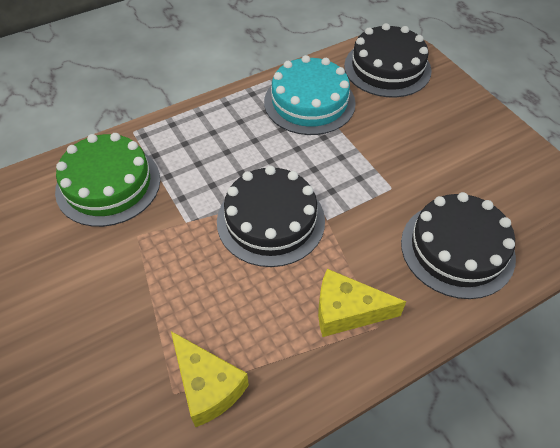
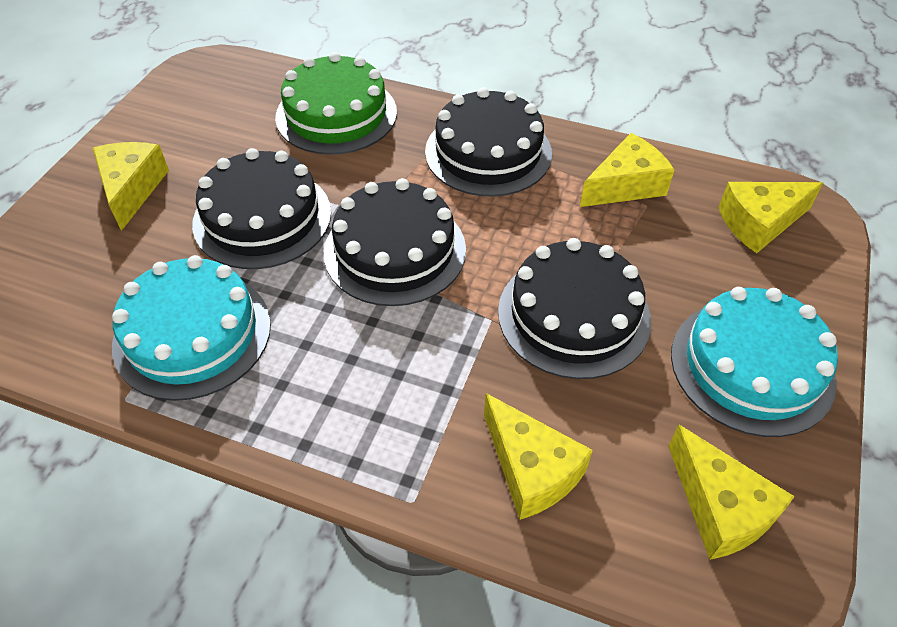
black cake: [217,166,325,267] [344,23,432,97] [401,192,516,299] = 3 -> [192,148,331,269] [324,178,466,306] [425,87,552,197] [498,238,651,379] = 4
turquoise cake: [264,55,356,135] = 1 -> [112,255,271,401] [671,287,838,437] = 2
yellow cheese: [171,331,249,427] [318,269,406,337] = 2 -> [93,142,169,231] [484,393,593,520] [580,133,674,207] [668,425,795,560] [718,182,823,253] = 5

